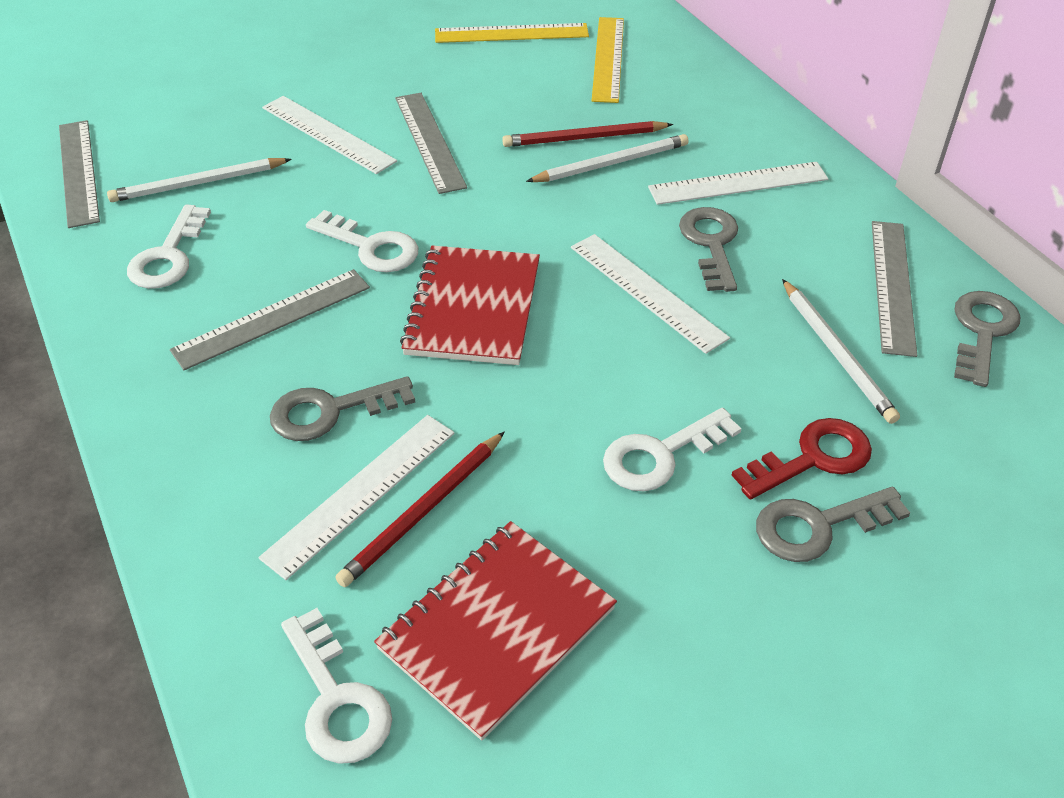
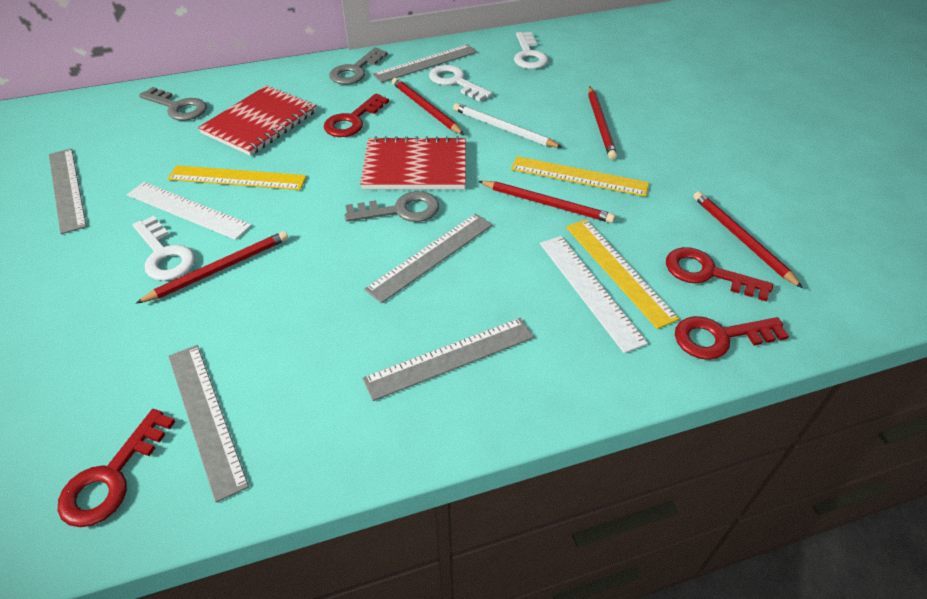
grey key: [270,376,415,441] [679,207,738,292] [756,487,910,562] [954,291,1020,387] = 4 -> [139,87,207,121] [329,48,388,85] [345,191,439,222] = 3
grey ruler: [59,120,100,228] [170,269,370,370] [395,93,467,194] [872,221,917,357] = 4 -> [49,149,87,234] [168,345,249,503] [362,318,534,401] [364,213,493,303] [373,44,477,83] = 5
red key: [731,418,872,500] = 1 -> [58,409,175,527] [324,94,389,137] [666,247,773,301] [675,316,789,360] = 4
red pencil: [335,431,505,587] [502,121,673,147] = 2 -> [135,231,288,304] [392,78,464,135] [478,181,615,223] [588,86,617,160] [693,191,803,288] = 5
white key: [127,204,211,289] [281,608,392,764] [306,210,418,272] [603,408,742,491] = 4 -> [133,216,195,281] [429,65,492,102] [514,32,548,69] = 3
white pencil: [107,158,292,202] [526,134,689,182] [782,279,900,424] = 3 -> [453,103,563,148] = 1
white ruler: [258,415,455,580] [262,96,397,174] [571,234,730,354] [648,162,828,205] = 4 -> [127,182,252,240] [540,236,648,353] = 2
yellow ruler: [435,23,589,43] [592,17,624,103] = 2 -> [167,165,307,190] [511,156,649,197] [566,219,680,329] = 3

